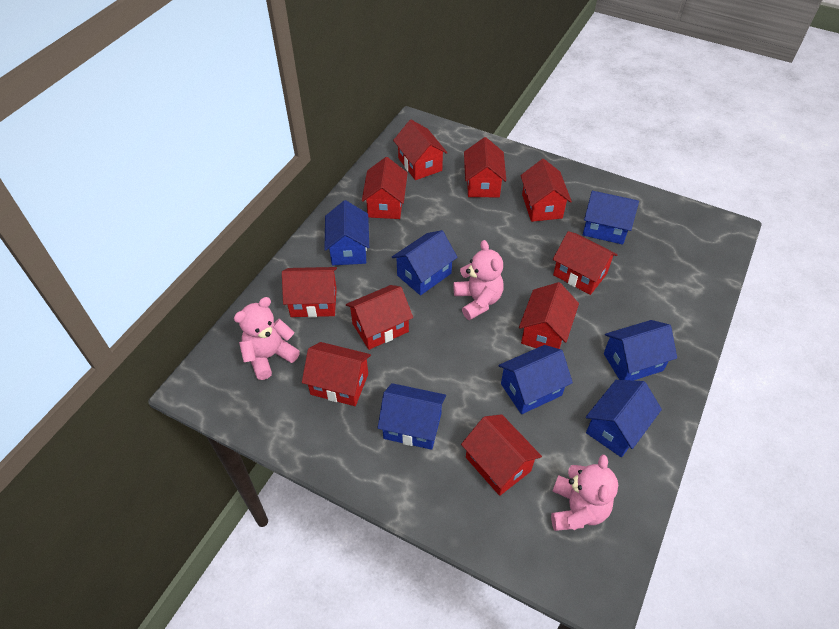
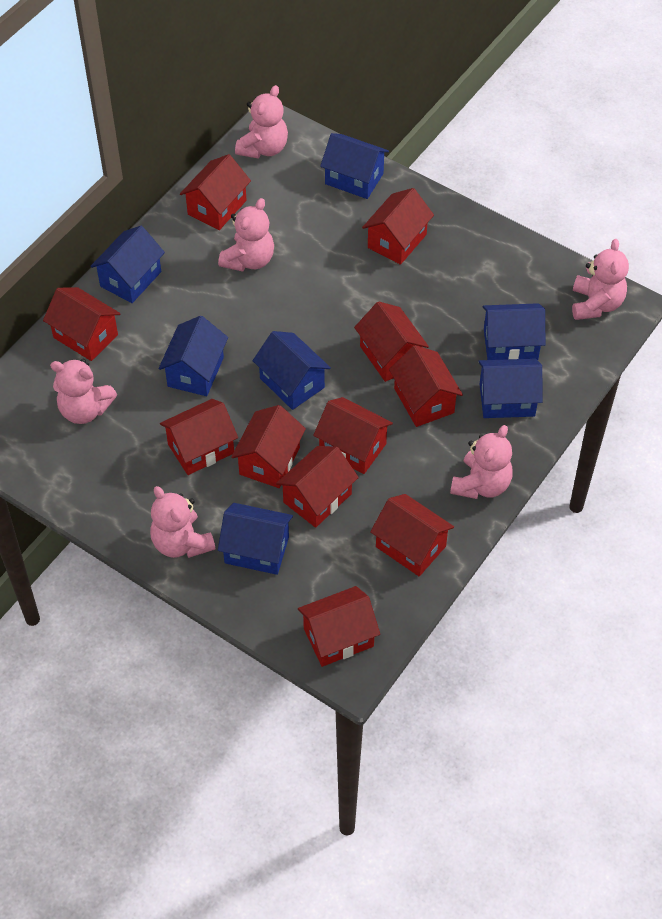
pink teddy bear: [234,297,300,380] [454,240,503,320] [551,454,618,531] = 3 -> [50,359,117,424] [150,486,216,558] [218,198,274,272] [235,85,288,159] [450,425,513,499] [572,239,629,320] = 6
red house: [282,267,337,318] [302,342,371,406] [346,285,413,350] [362,157,408,219] [393,120,448,180] [461,414,542,496] [464,137,506,197] [519,282,579,349] [520,159,572,222] [553,231,618,295] = 10 -> [43,287,120,361] [160,399,238,475] [180,154,251,230] [231,405,306,488] [276,446,359,528] [298,586,380,667] [313,397,393,474] [354,301,429,382] [362,188,434,265] [370,494,454,576] [389,345,463,427] = 11

